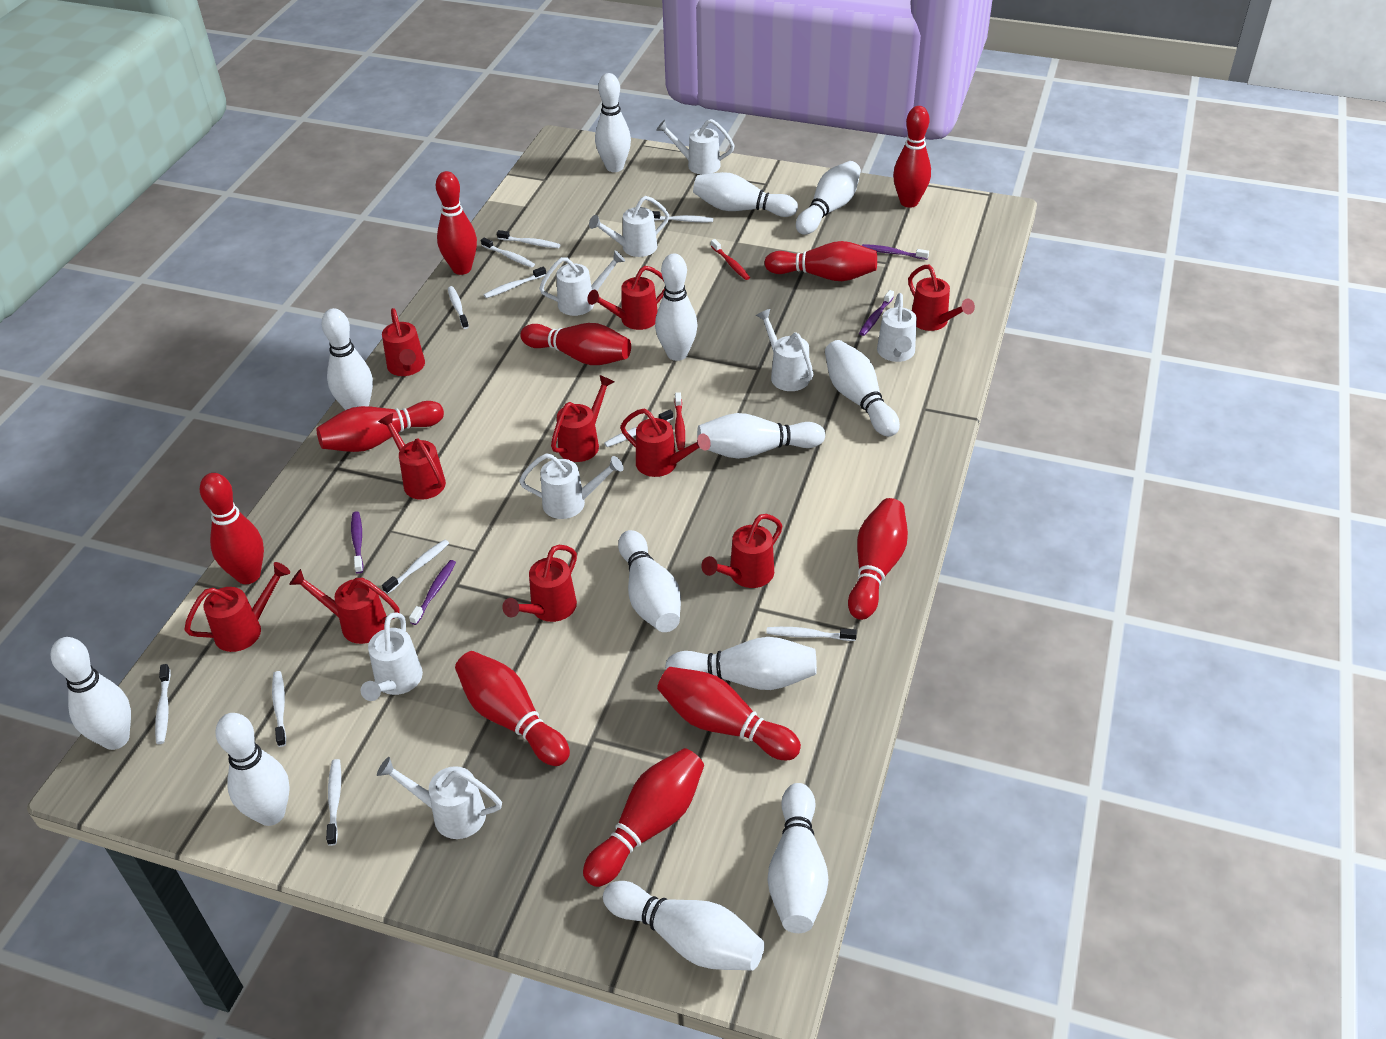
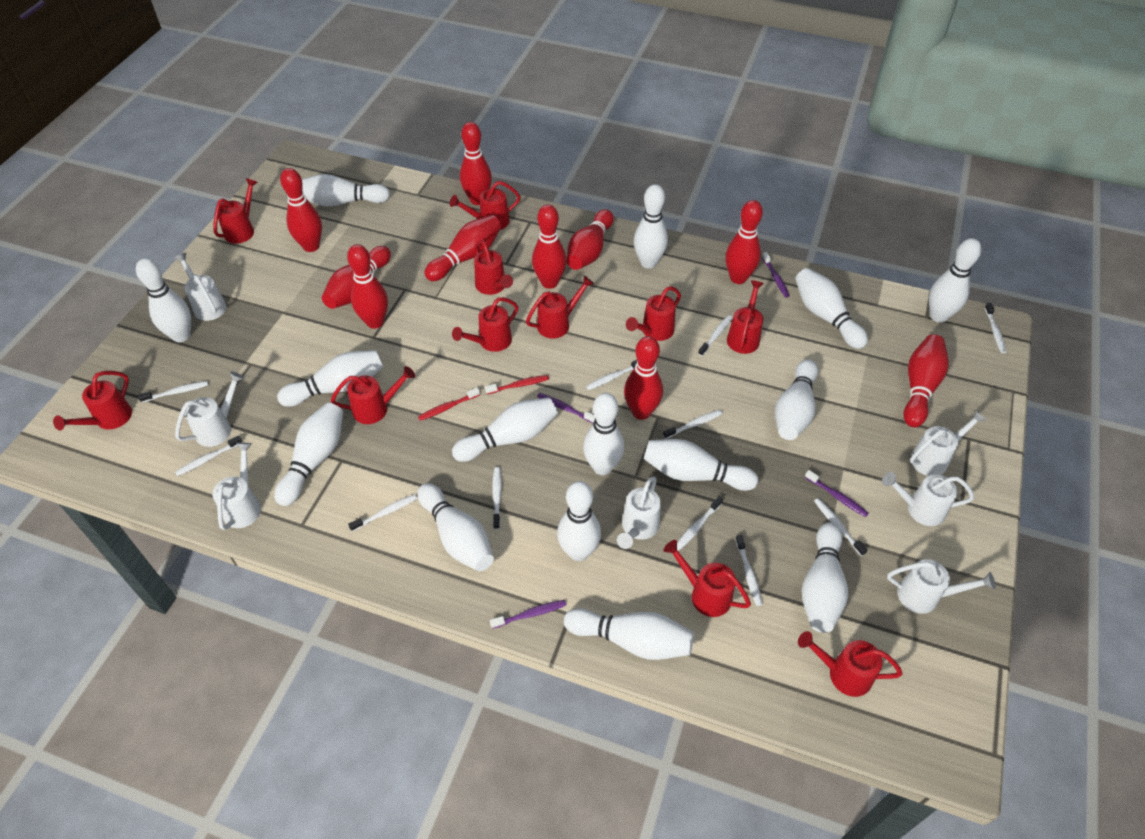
red watering can: [184,562,290,652] [289,569,400,644] [378,413,446,500] [382,308,425,376] [502,545,577,622] [551,375,614,462] [587,266,665,330] [620,409,711,477] [701,514,782,588] [908,265,975,331] = 10 -> [53,371,132,430] [213,178,258,244] [331,366,415,424] [450,181,520,230] [452,297,518,352] [474,240,513,295] [526,276,594,338] [626,286,681,341] [663,540,751,617] [727,280,764,354] [798,631,903,697] = 11
white bowling pin: [51,637,131,750] [215,713,290,826] [321,308,373,410] [595,73,631,172] [603,881,765,971] [618,530,681,632] [655,253,698,361] [665,637,817,690] [693,172,798,217] [697,413,825,459] [768,783,828,933] [796,161,861,235] [825,340,900,437] = 13 -> [136,258,191,342] [274,403,343,506] [277,350,383,407] [302,174,390,207] [417,483,494,572] [452,398,558,462] [557,481,601,561] [564,608,694,660] [583,393,624,475] [634,184,668,269] [644,439,758,491] [775,359,818,440] [795,268,868,349] [802,522,848,633] [929,238,981,323] = 15
white watering can: [361,612,423,701] [377,757,502,839] [519,453,624,519] [540,251,625,316] [589,196,669,257] [656,119,735,175] [756,309,813,391] [877,293,917,362] = 8 -> [174,253,226,321] [175,371,244,447] [212,443,261,530] [617,477,661,549] [882,472,974,526] [887,559,996,614] [910,410,986,476] = 7

